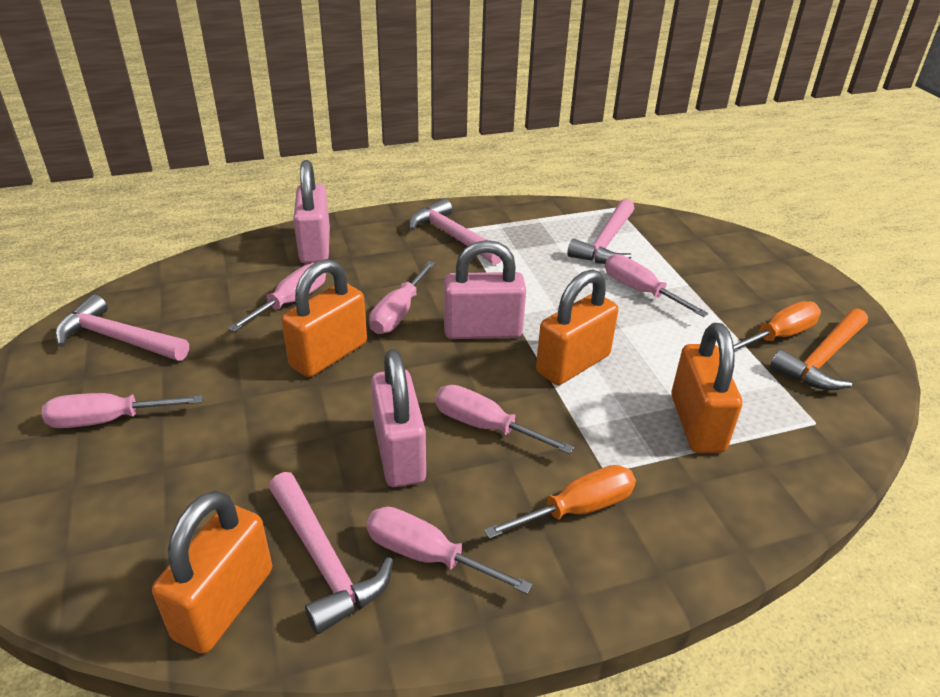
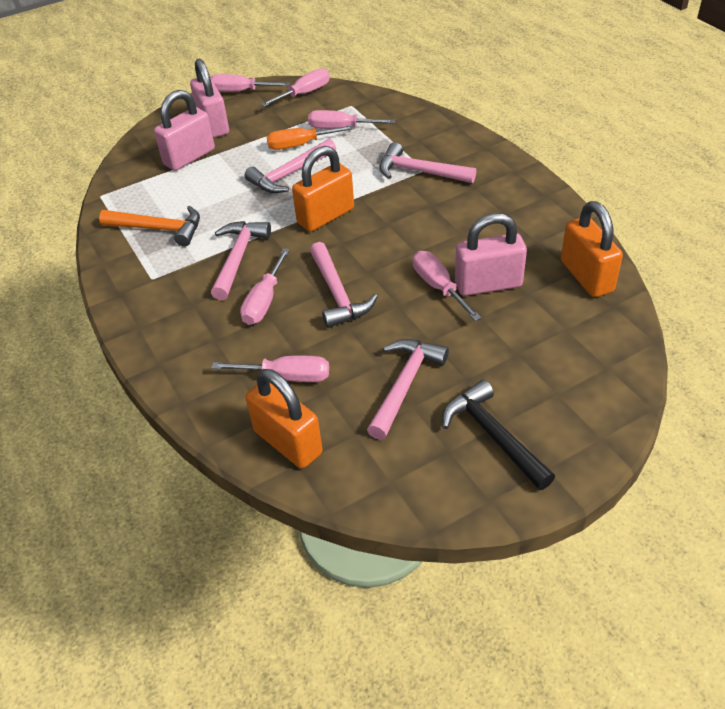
black hammer: none = 0 -> [442,380,555,490] = 1
orange padlock: [152,490,272,654] [281,259,367,377] [536,269,618,385] [671,323,742,453] = 4 -> [246,369,323,468] [292,146,354,232] [561,201,623,297] = 3
orange screwdriver: [484,465,636,539] [734,301,821,352] = 2 -> [267,125,355,150] = 1
pink hammer: [55,295,189,361] [269,472,393,634] [409,198,502,265] [567,199,634,264] = 4 -> [211,221,271,300] [245,138,336,193] [310,242,378,328] [367,339,449,440] [380,142,476,183] = 5

